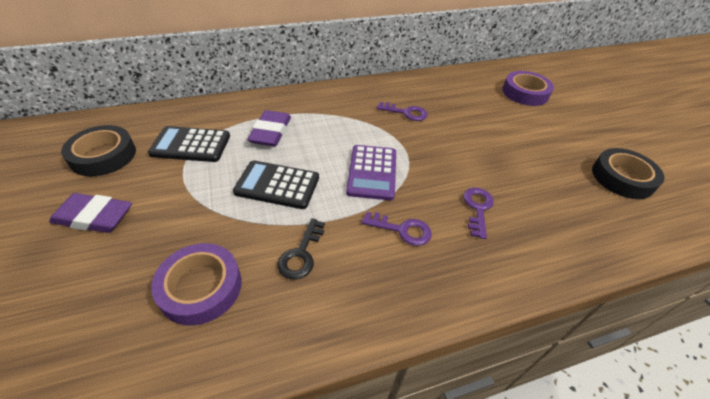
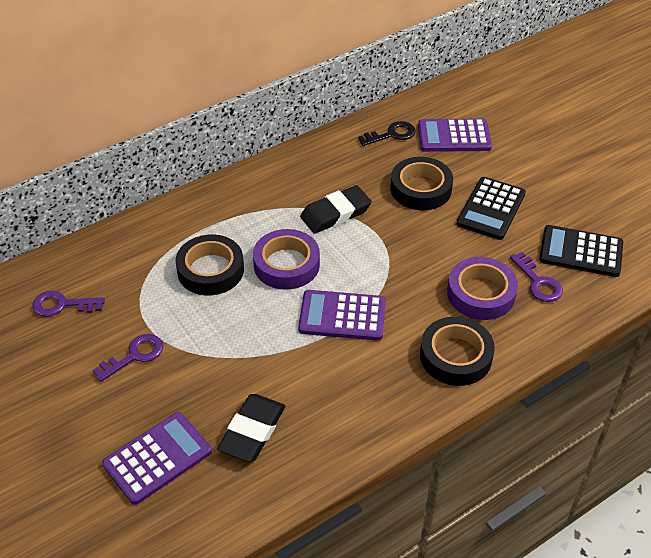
black eraser: none = 0 -> [217,394,285,462] [300,185,372,234] = 2
black tape: [61,125,136,176] [592,148,665,199] = 2 -> [175,235,244,296] [390,157,453,210] [420,317,495,386] = 3
purple calculator: [346,145,396,200] = 1 -> [102,412,212,505] [298,290,386,341] [418,119,492,152] = 3
purple eraser: [49,193,132,233] [247,110,291,146] = 2 -> none = 0

